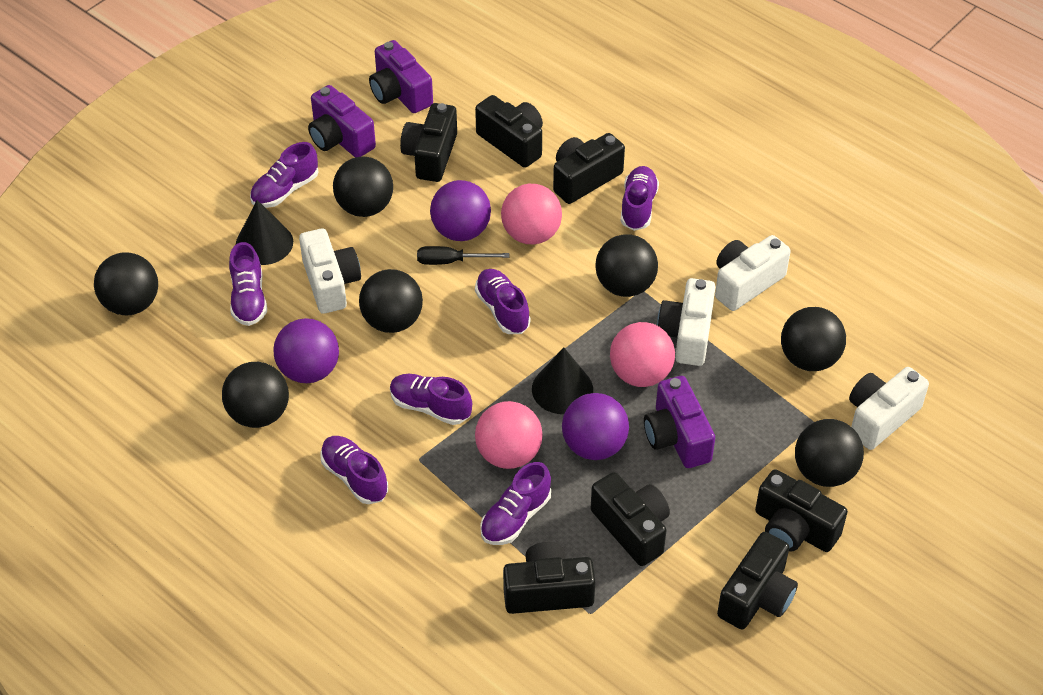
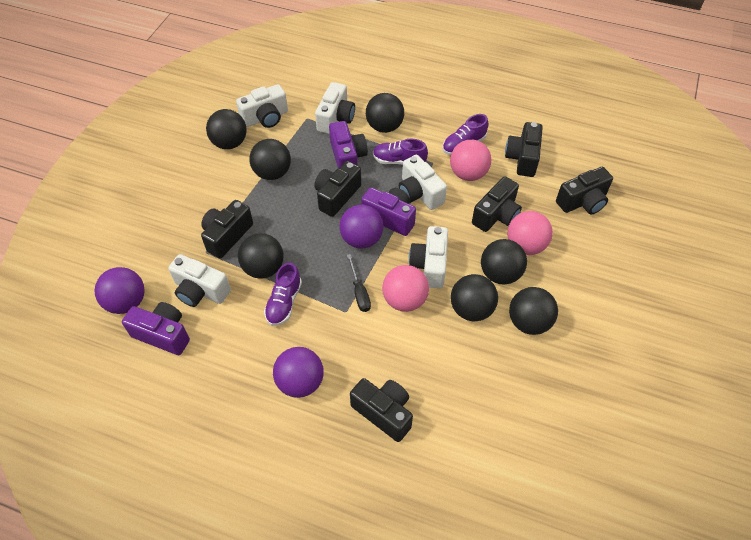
black camera: [400,103,457,182] [475,95,543,168] [503,542,596,614] [553,133,625,204] [590,472,670,566] [717,532,798,630] [755,469,848,552] = 7 -> [201,200,253,259] [314,161,361,217] [350,378,413,442] [472,176,522,232] [505,122,543,177] [556,167,613,215] = 6
black cone: [236,200,293,265] [532,347,593,414] = 2 -> none = 0
purple shoe: [229,242,267,326] [250,142,318,208] [320,436,388,504] [390,374,472,425] [475,269,531,334] [480,462,551,545] [620,166,659,231] = 7 -> [264,263,302,326] [373,139,428,165] [443,114,489,155] = 3
white camera: [299,228,361,314] [657,278,716,366] [715,235,791,311] [849,367,929,450] = 4 -> [168,254,231,307] [236,84,288,128] [315,82,355,134] [399,155,447,210] [409,226,448,288] = 5

